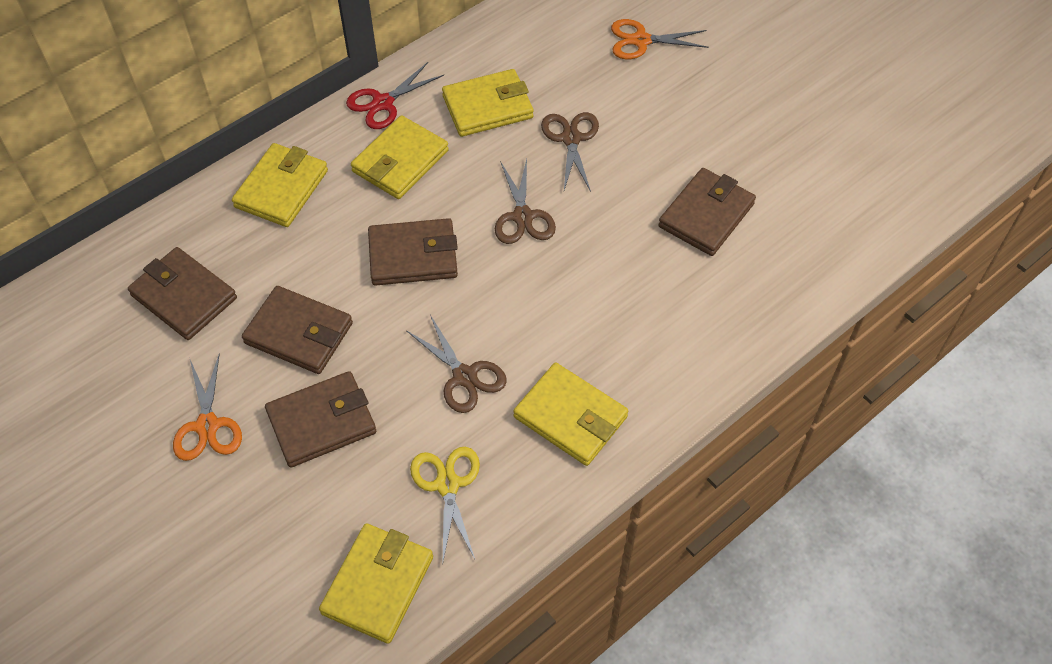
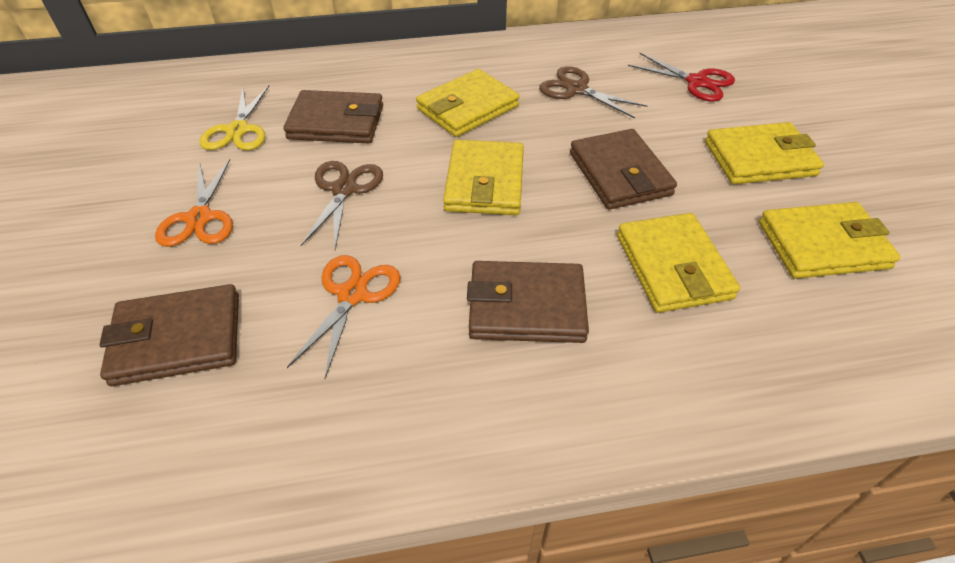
brown scissors: [406,315,507,413] [495,159,556,244] [541,112,599,192] = 3 -> [301,161,383,249] [539,66,647,119] = 2
brown wallet: [128,247,237,340] [242,286,353,374] [265,371,376,468] [368,218,458,286] [658,168,756,256] = 5 -> [99,284,239,386] [283,90,383,143] [467,261,589,343] [570,129,677,210] = 4

